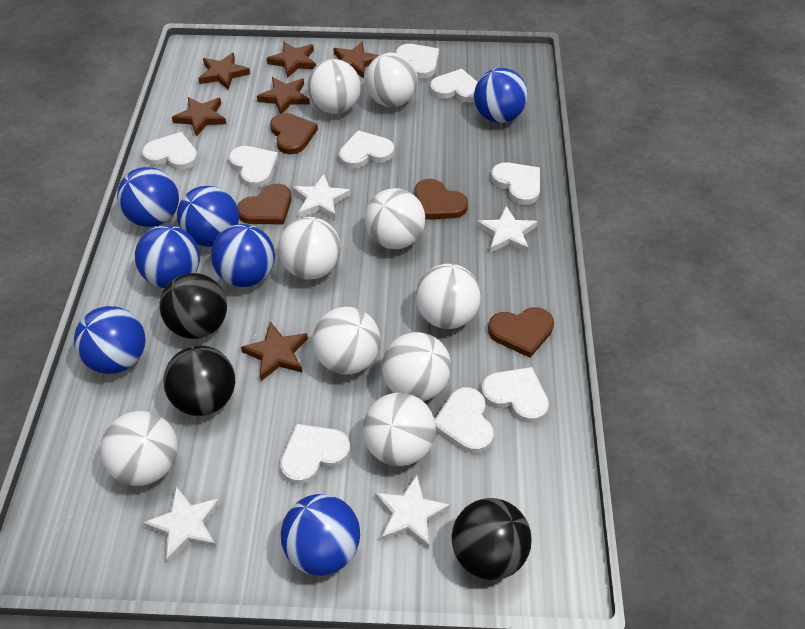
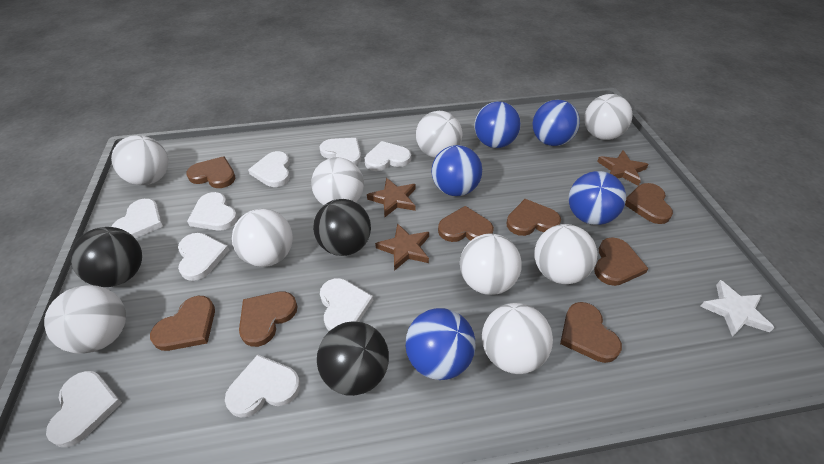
blue ball: [74,306,146,374] [117,167,179,227] [135,225,200,288] [177,186,239,247] [211,224,275,287] [281,494,360,576] [474,68,528,123] = 7 -> [405,308,476,380] [432,145,482,196] [474,101,521,148] [532,100,580,146] [569,171,626,225] = 5
brown heart: [237,184,292,224] [270,113,318,154] [415,179,468,219] [488,307,554,358] = 4 -> [150,296,215,351] [186,156,236,188] [239,291,298,347] [438,206,494,242] [507,199,561,236] [560,302,622,363] [594,237,649,286] [625,183,673,224] = 8
brown star: [172,97,226,137] [198,53,250,90] [241,322,308,381] [257,77,310,114] [267,42,316,78] [333,42,380,78] = 6 -> [367,178,416,217] [375,223,429,271] [597,150,649,186] = 3
white star: [143,487,221,563] [293,174,351,220] [375,474,450,549] [477,206,537,253] = 4 -> [700,280,775,337] = 1

